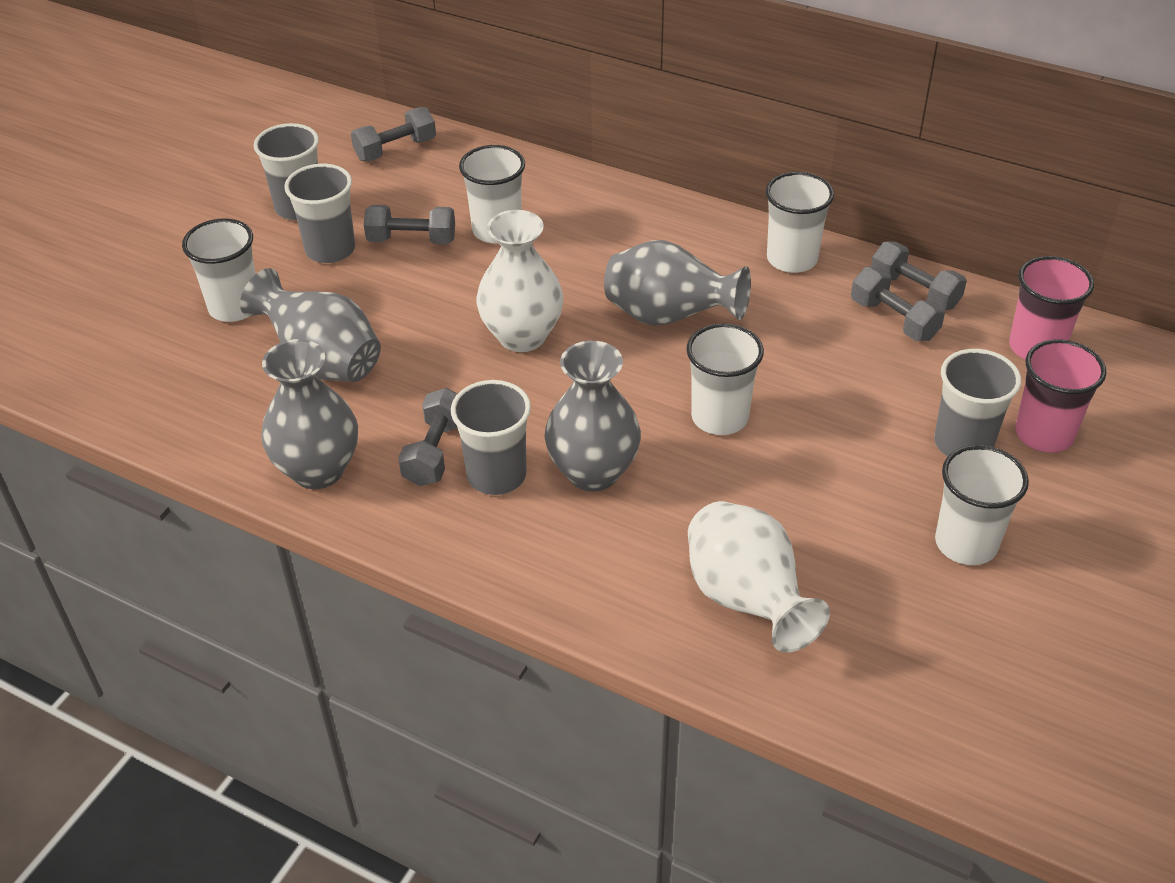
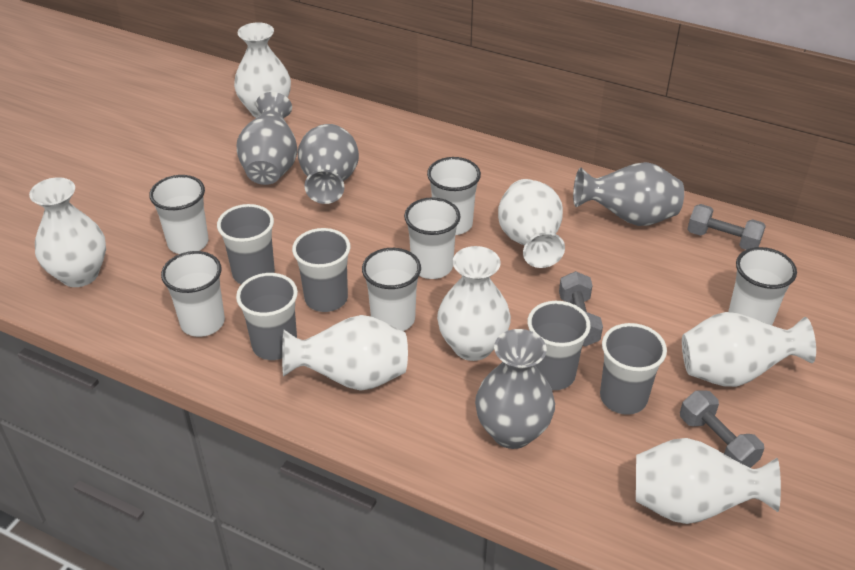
grey cup: [254,123,319,220] [284,164,355,263] [451,380,531,495] [934,349,1021,457] = 4 -> [217,204,275,284] [236,273,298,360] [292,228,350,312] [527,301,591,390] [600,323,667,415] = 5
grey dumbbell: [351,107,436,161] [364,205,455,244] [398,388,458,486] [851,267,945,341] [871,242,967,310] = 5 -> [559,271,603,347] [680,390,764,468] [688,204,766,250] = 3
pink cup: [1009,256,1094,360] [1015,339,1106,453] = 2 -> none = 0
white cup: [182,218,256,322] [459,145,525,243] [686,323,764,435] [765,172,834,273] [935,445,1029,565] = 5 -> [149,175,209,254] [161,251,225,337] [362,248,421,331] [404,197,461,279] [427,157,481,235] [728,247,797,325] = 6
white vase: [476,210,563,352] [688,501,830,653] = 2 -> [29,177,106,287] [234,22,291,118] [282,315,408,391] [437,246,511,361] [498,179,565,268] [636,438,781,524] [682,312,816,387] = 7

